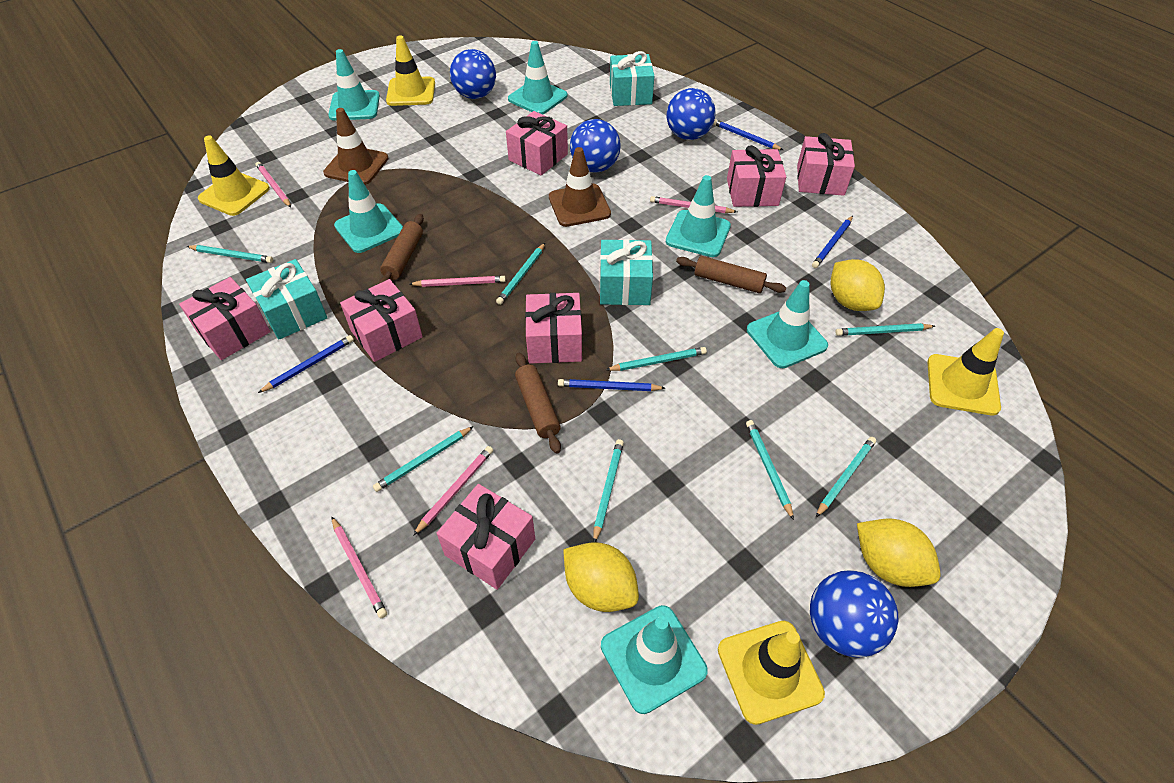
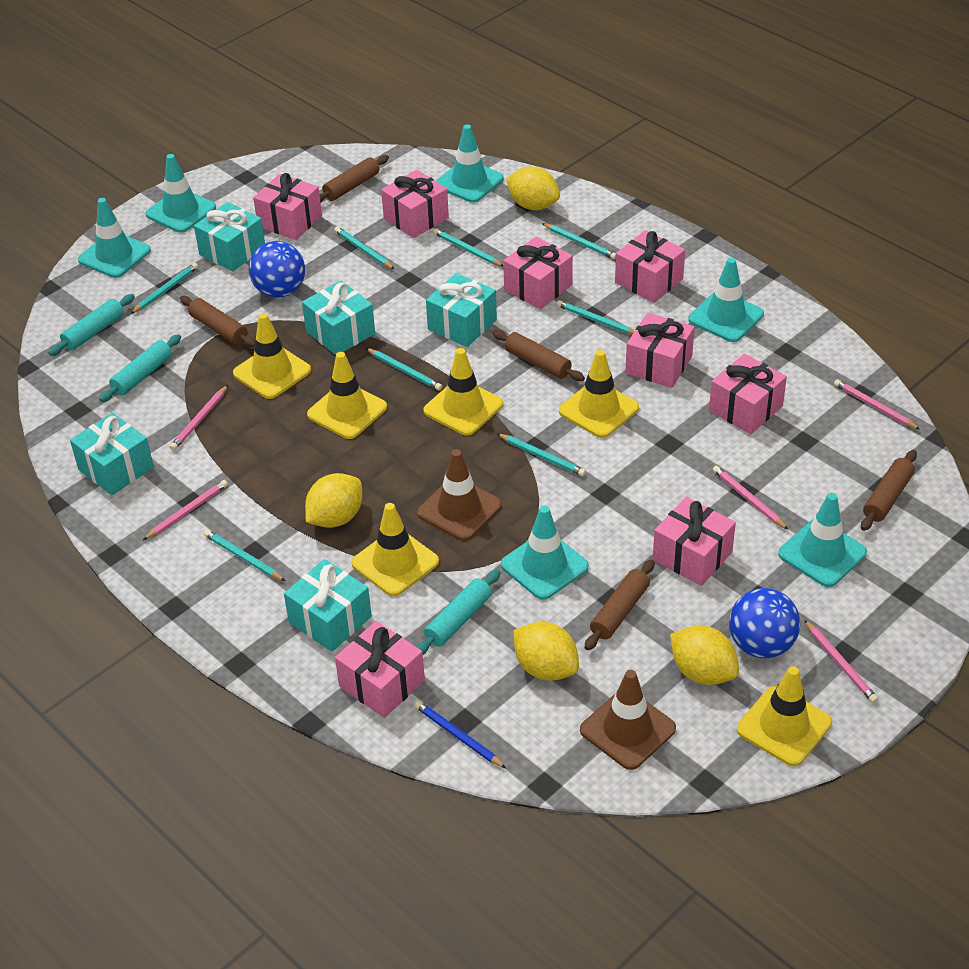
blue ball: [450,49,496,99] [570,119,621,173] [667,88,715,140] [810,570,898,658] = 4 -> [249,241,305,298] [729,588,800,659] = 2
blue pencil: [258,335,354,393] [558,379,665,391] [713,119,783,150] [812,216,853,268] = 4 -> [414,701,506,768] = 1
brown rolling pin: [379,214,424,284] [515,353,561,454] [676,256,786,293] = 3 -> [180,296,255,347] [319,155,389,203] [492,330,585,381] [585,559,655,650] [861,450,917,531] = 5
pink gift: [179,277,270,360] [340,279,423,362] [437,484,535,590] [506,111,568,175] [525,293,582,364] [727,145,786,207] [797,133,855,196] = 7 -> [253,173,322,240] [335,621,425,718] [381,170,449,238] [503,237,573,309] [615,230,685,303] [625,313,695,388] [653,497,736,586] [709,354,787,434] = 8
turquoise gift: [246,259,327,340] [600,239,653,305] [610,51,654,106] = 3 -> [70,413,154,495] [194,202,265,272] [284,559,372,652] [302,280,375,355] [426,273,497,347] = 5
turquoise rolling pin: none = 0 -> [48,294,135,356] [99,334,181,402] [417,570,500,655] = 3
yellow lemon: [563,542,639,612] [831,259,885,311] [857,519,941,587] = 3 -> [305,473,362,528] [506,166,560,210] [513,622,579,681] [670,626,739,685] = 4
yellow traffic cone: [198,136,270,216] [386,35,435,106] [718,621,825,725] [927,328,1004,415] = 4 -> [233,313,311,399] [307,352,387,439] [351,503,439,596] [424,348,503,436] [559,350,639,438] [737,666,832,766] = 6

